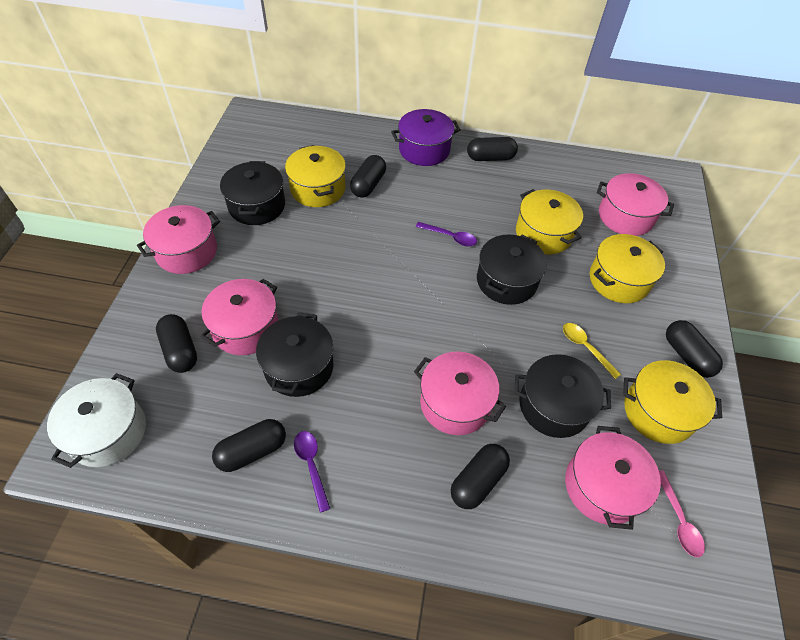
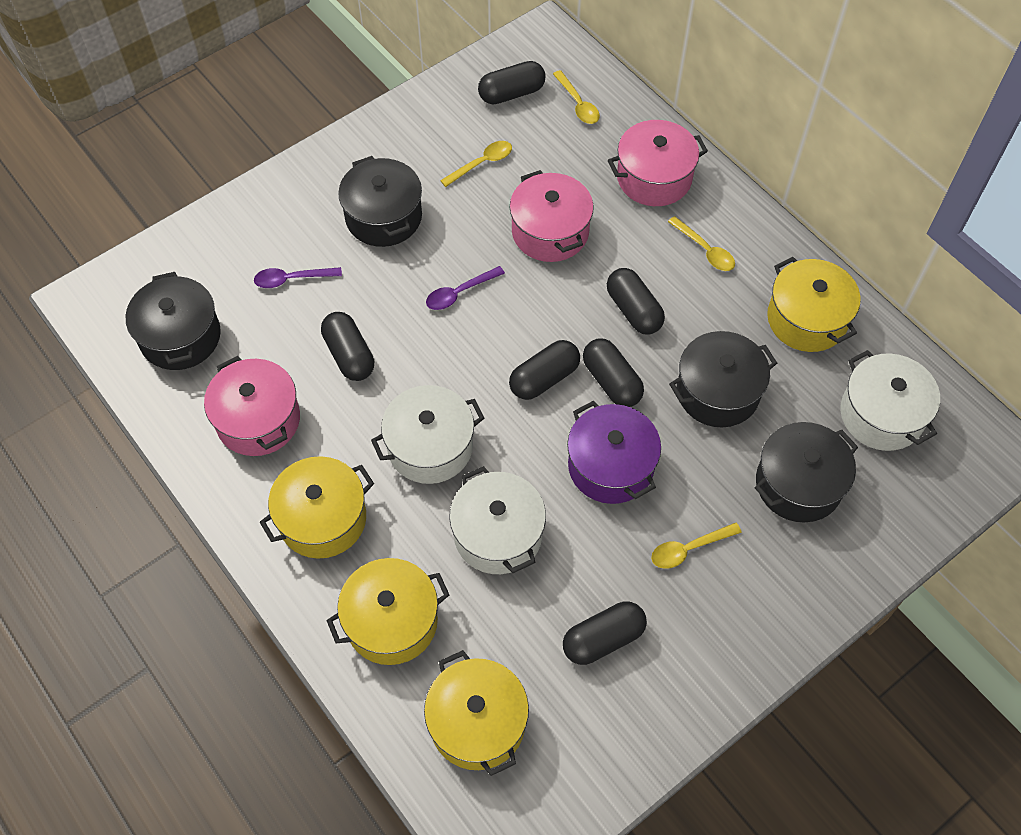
pink pot: [137,205,220,274] [201,279,278,355] [414,352,506,435] [565,426,661,530] [597,173,674,236] = 5 -> [204,356,300,456] [510,170,594,262] [608,120,708,206] = 3
pink spoon: [659,470,705,557] = 1 -> none = 0
white pot: [47,373,146,468] = 1 -> [371,385,484,484] [449,466,546,574] [840,350,940,451] = 3
yellow spoon: [563,323,621,379] = 1 -> [440,141,512,187] [553,70,600,124] [651,523,742,569] [668,216,735,271] = 4

